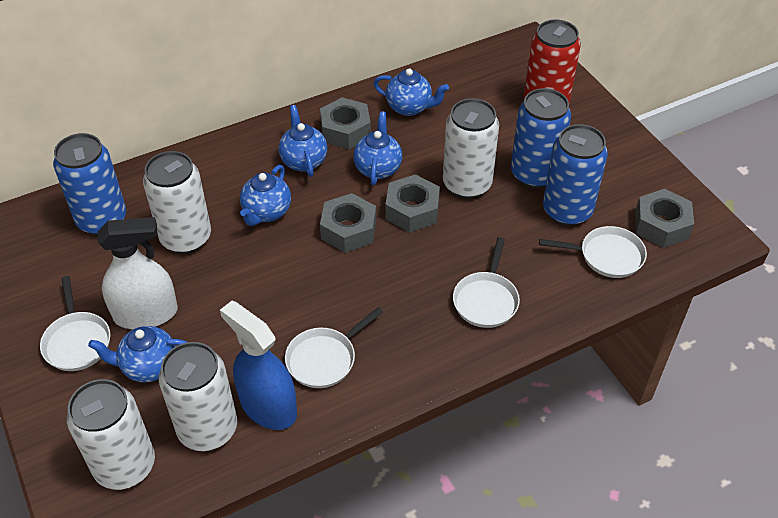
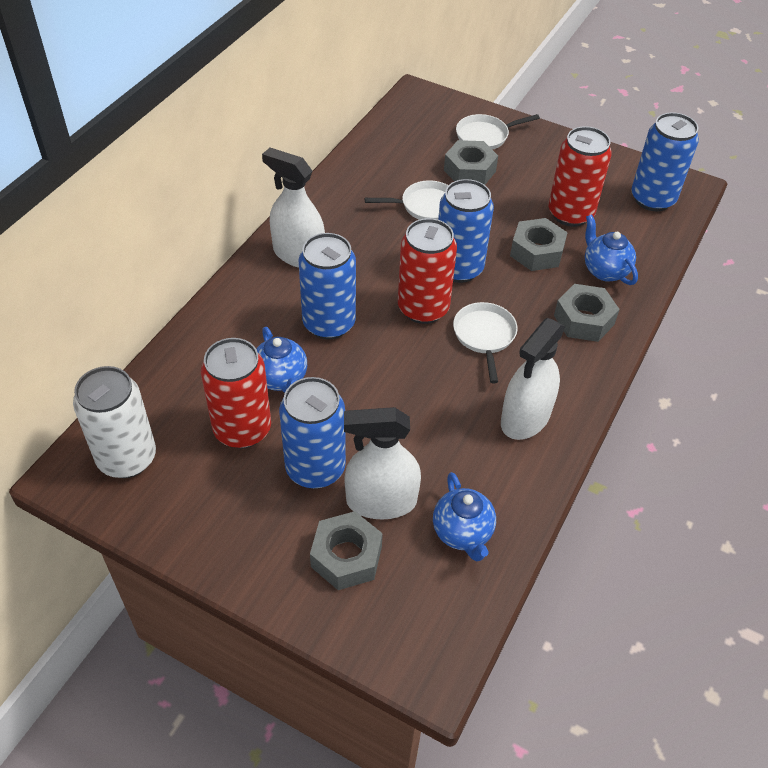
blue can: [53,133,126,235] [511,88,571,188] [543,124,608,226] = 3 -> [279,377,346,489] [299,233,356,339] [438,179,494,283] [631,112,699,211] = 4
blue spray bottle: [220,301,297,430] = 1 -> none = 0
blue teapot: [88,326,187,382] [240,165,291,226] [279,105,328,177] [353,111,402,185] [374,68,449,116] = 5 -> [256,327,307,393] [433,472,496,561] [585,214,638,285] = 3
red can: [524,19,581,103] = 1 -> [201,338,271,449] [398,218,457,324] [549,126,612,227] = 3
white can: [67,379,155,490] [143,151,211,254] [159,342,237,451] [443,98,499,199] = 4 -> [73,366,156,478] = 1
white pan: [40,276,110,371] [285,307,383,388] [453,237,520,328] [539,226,647,278] = 4 -> [365,181,448,220] [453,302,518,383] [456,114,540,150] = 3
white spray bottle: [98,217,178,329] = 1 -> [262,148,325,268] [344,407,421,519] [501,318,566,440] = 3

